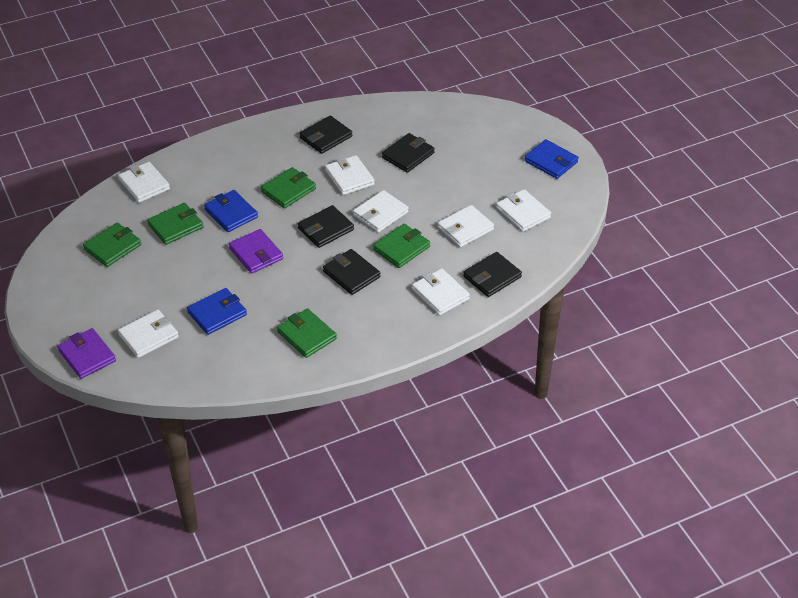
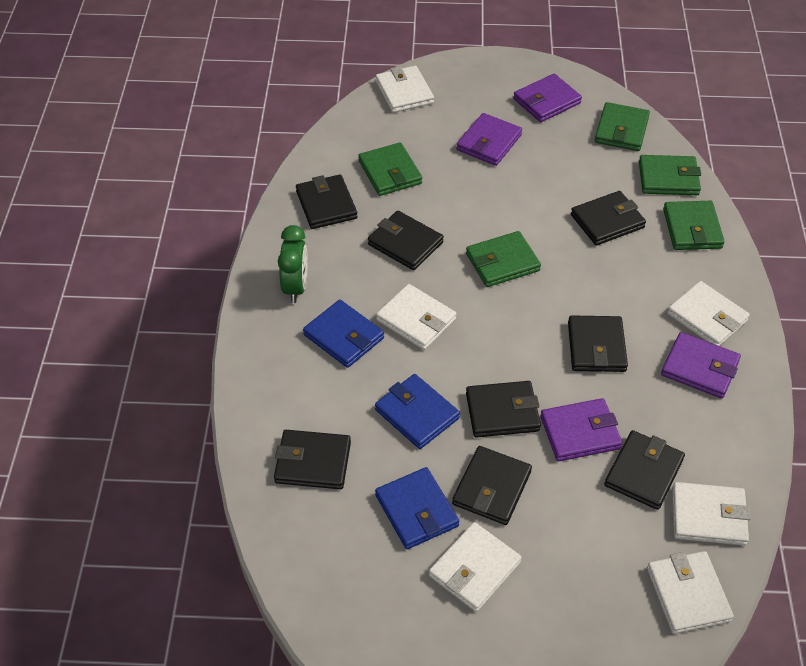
black wallet: [298,205,354,248] [300,115,352,154] [323,249,380,295] [382,133,435,173] [463,252,522,297] = 5 -> [274,430,351,489] [296,175,358,229] [368,211,444,270] [452,446,532,525] [466,381,541,438] [568,315,628,372] [571,191,646,246] [605,430,685,510] = 8
green clock: none = 0 -> [278,225,308,303] = 1
purple wallet: [57,328,116,379] [229,229,283,274] = 2 -> [456,113,522,166] [513,74,582,122] [540,398,622,461] [661,332,741,398] = 4
white wallet: [118,162,170,203] [118,310,179,358] [325,155,375,195] [353,190,409,233] [412,268,470,315] [438,205,494,247] [496,189,551,232] = 7 -> [376,66,434,113] [376,284,456,350] [429,522,522,612] [647,551,734,634] [667,281,750,346] [672,482,750,546] = 6

